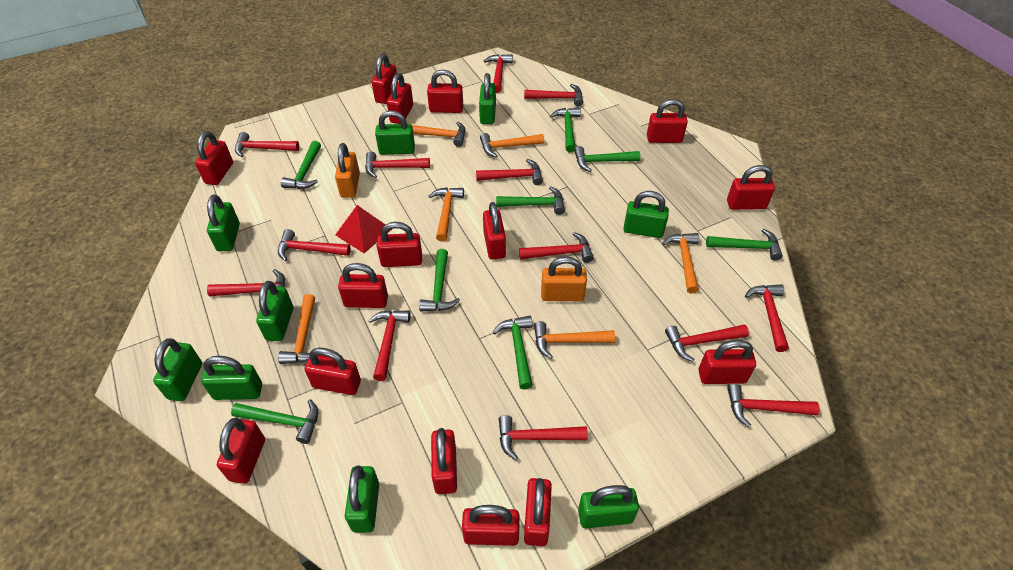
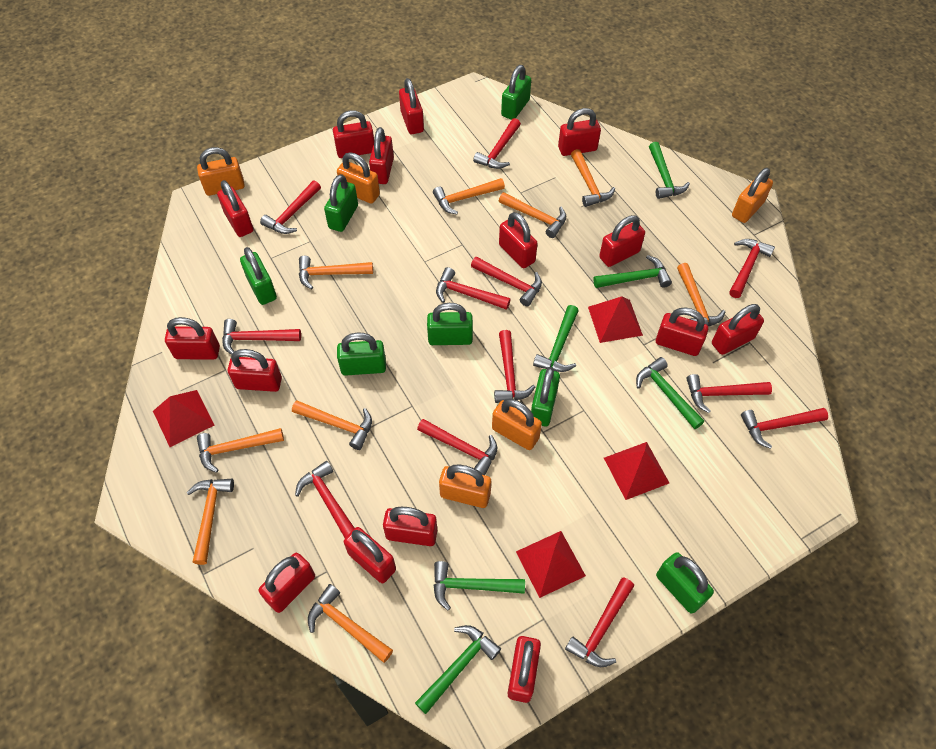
green hammer: [231,399,318,444] [281,141,321,189] [419,249,460,312] [492,316,533,390] [496,186,565,215] [550,108,581,152] [574,146,640,172] [706,229,783,260] = 8 -> [415,625,501,714] [434,561,525,610] [533,305,579,372] [593,255,672,288] [636,357,704,429] [649,142,690,199] = 6
green padlock: [153,339,202,401] [201,356,262,400] [207,194,240,251] [256,281,293,341] [345,465,379,533] [375,110,415,155] [479,73,496,124] [578,485,639,528] [623,191,669,238] = 9 -> [240,247,277,305] [324,174,358,232] [337,333,386,376] [427,303,473,345] [501,65,531,120] [531,367,560,427] [656,552,714,613] = 7
orange hammer: [278,294,315,364] [412,122,466,147] [429,188,464,242] [480,133,544,158] [534,321,615,359] [662,233,699,294] = 6 -> [187,479,234,565] [197,428,284,473] [292,400,372,450] [299,256,373,289] [308,584,393,663] [433,178,505,214] [499,192,566,238] [571,149,615,207] [677,263,725,326] = 9
orange padlock: [335,143,360,198] [541,256,587,301] = 2 -> [197,147,245,196] [337,152,380,204] [439,465,491,508] [492,399,542,450] [732,168,773,223] = 5
red hammer: [207,269,285,297] [235,132,299,157] [278,229,351,261] [365,152,430,178] [368,310,411,381] [476,159,543,185] [484,54,513,93] [499,415,588,460] [519,232,594,263] [524,84,583,107] [665,324,749,362] [727,384,820,427] [745,284,789,352] = 13 -> [222,319,301,355] [260,180,321,234] [295,461,354,538] [417,419,497,475] [436,267,511,310] [471,257,542,306] [473,118,521,169] [494,330,535,403] [565,577,634,667] [686,374,772,413] [729,239,775,298] [741,408,828,449] = 12
red pyramid: [335,205,392,253] = 1 -> [153,390,214,447] [516,531,586,598] [588,296,643,343] [604,442,669,500] = 4

